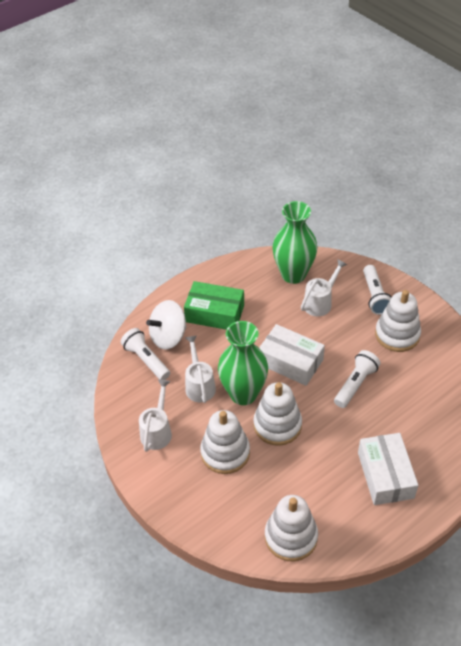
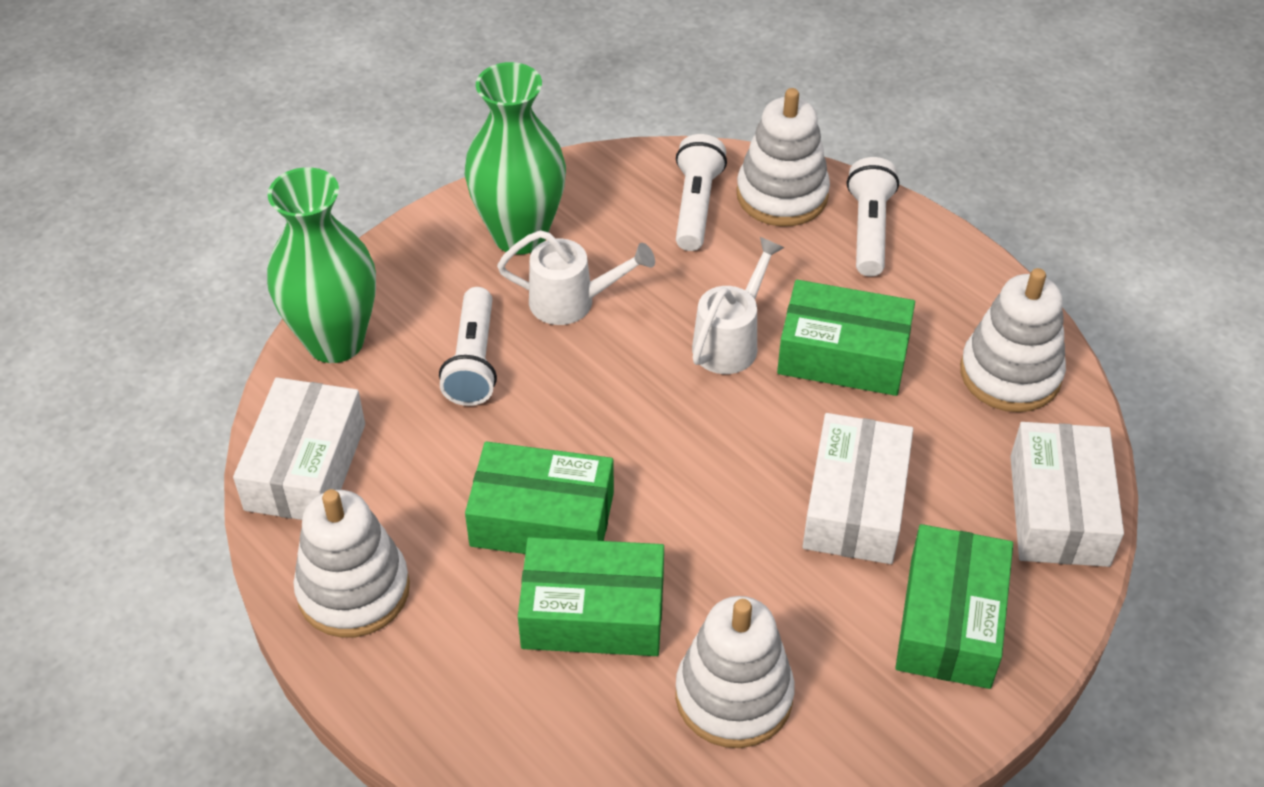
green box: [184,281,244,330] = 1 -> [465,441,614,554] [518,537,664,656] [777,280,915,396] [895,524,1013,689] = 4
white box: [259,324,325,386] [358,433,418,505] = 2 -> [233,377,365,520] [802,413,913,564] [1010,422,1124,567] = 3
white spinning top: [146,300,186,350] = 1 -> none = 0
white watering can: [139,379,172,452] [185,335,216,403] [301,259,348,316] = 3 -> [497,230,655,325] [692,237,784,374] = 2

